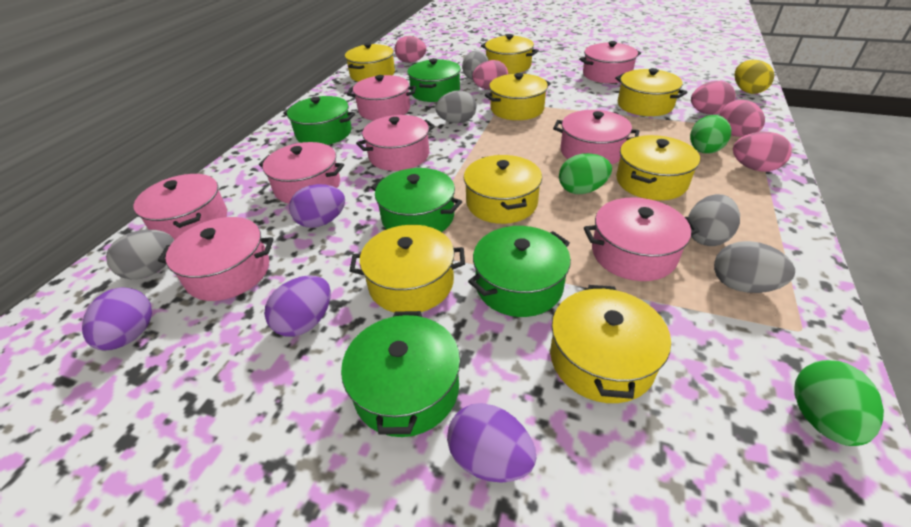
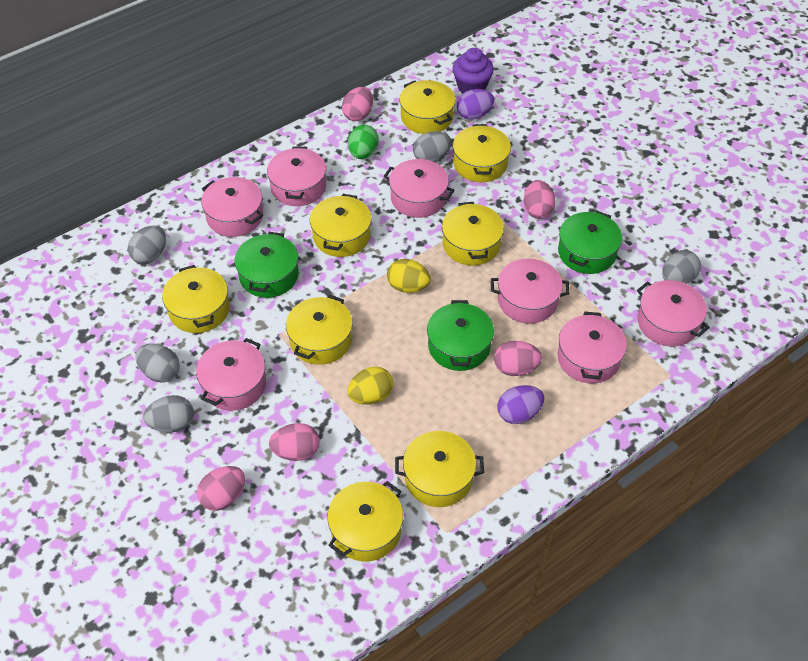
green egg: [559,153,612,194] [690,115,731,154] [795,360,884,446] = 3 -> [348,125,379,159] = 1
green pot: [283,96,355,145] [341,311,460,437] [371,168,462,232] [407,58,461,102] [468,226,571,317] = 5 -> [235,232,299,298] [427,300,494,371] [558,211,622,274] = 3
pink pot: [134,174,227,240] [158,217,273,301] [259,142,344,204] [347,75,416,121] [356,115,435,171] [553,110,639,165] [579,41,641,83] [584,197,699,281] = 8 -> [196,338,266,411] [201,177,263,237] [267,147,326,206] [383,159,455,218] [491,258,570,324] [557,312,627,383] [637,280,710,347] = 7
purple cupcake: none = 0 -> [452,48,494,94] = 1
purple egg: [82,287,152,350] [264,275,331,337] [289,184,345,228] [447,403,536,483] = 4 -> [457,89,494,120] [498,385,544,424] = 2
yellow egg: [734,60,774,94] = 1 -> [347,367,393,405] [387,259,431,293] = 2

